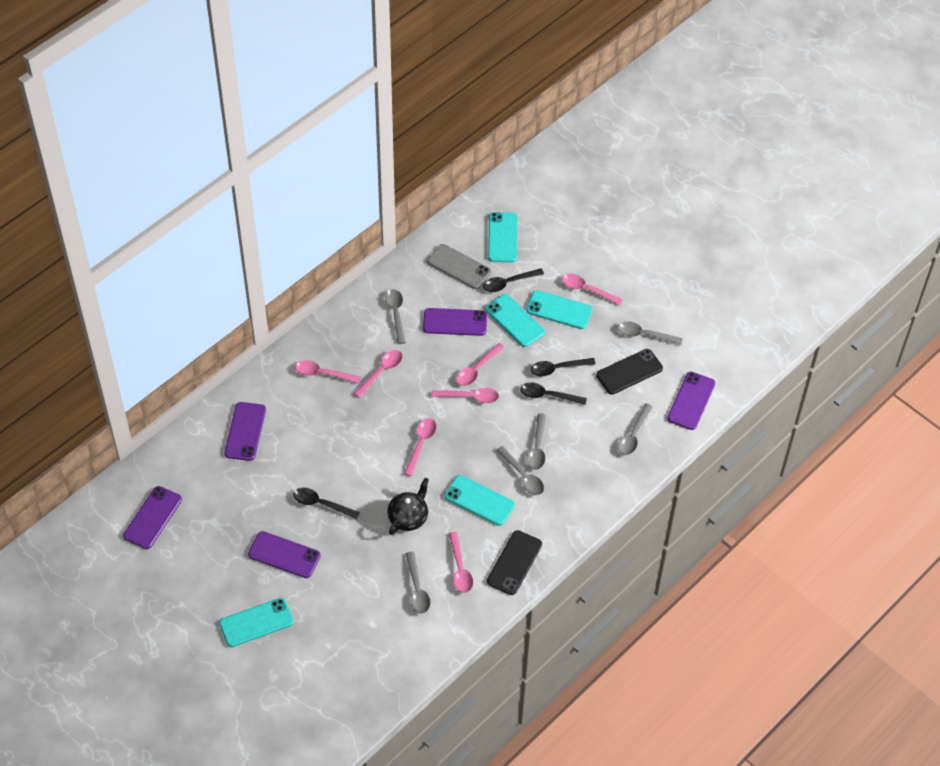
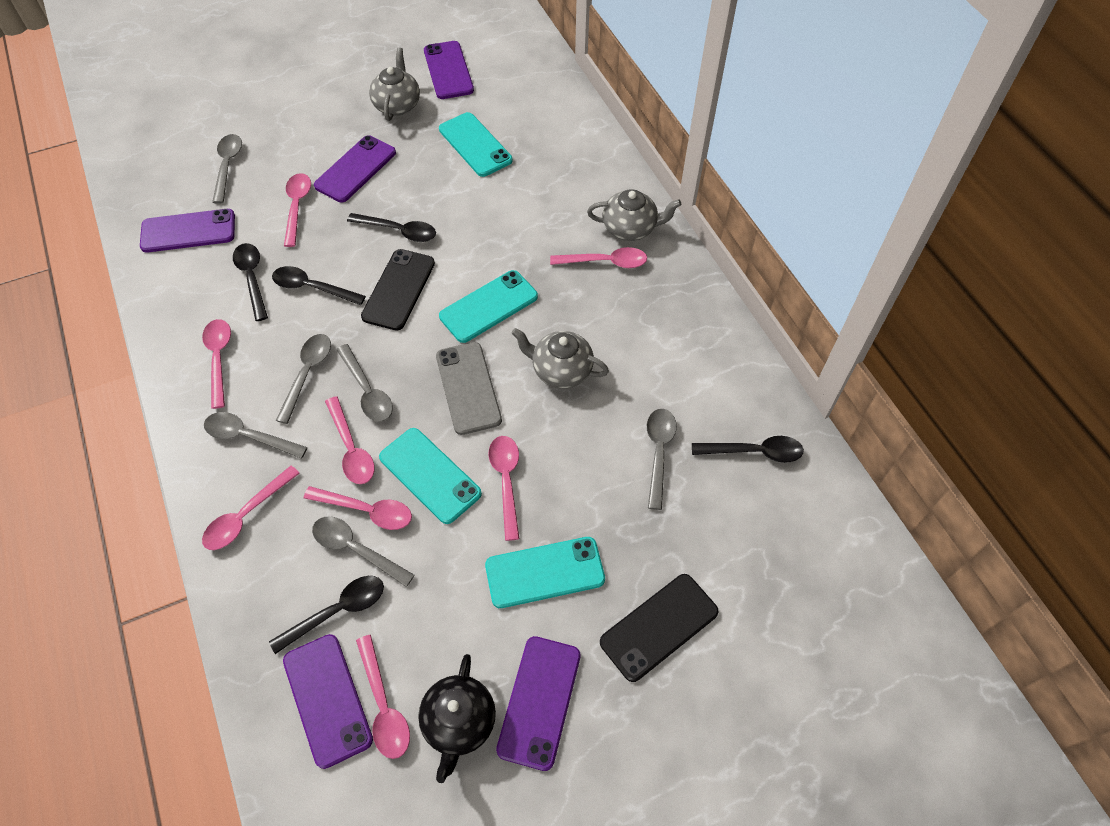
black spoon: [293,488,360,519] [483,268,544,292] [520,382,587,405] [530,358,596,376] = 4 -> [233,243,268,321] [269,576,384,654] [272,266,366,305] [347,213,436,242] [692,436,804,463] = 5
grey teapot: none = 0 -> [369,48,420,121] [512,328,609,388] [587,189,681,241] = 3
pink spoon: [295,360,361,383] [354,350,403,398] [404,418,436,476] [432,388,499,403] [449,532,473,593] [456,343,505,386] [562,274,623,305] = 7 -> [202,319,231,409] [202,465,300,550] [284,173,311,247] [304,486,412,530] [325,396,375,484] [356,635,410,759] [488,436,520,541] [550,247,647,268] = 8
turquoise phone: [219,598,294,647] [445,475,515,526] [485,294,545,347] [488,212,518,262] [526,290,593,329] = 5 -> [379,428,482,524] [439,112,513,177] [439,270,538,343] [485,537,605,608] = 4

